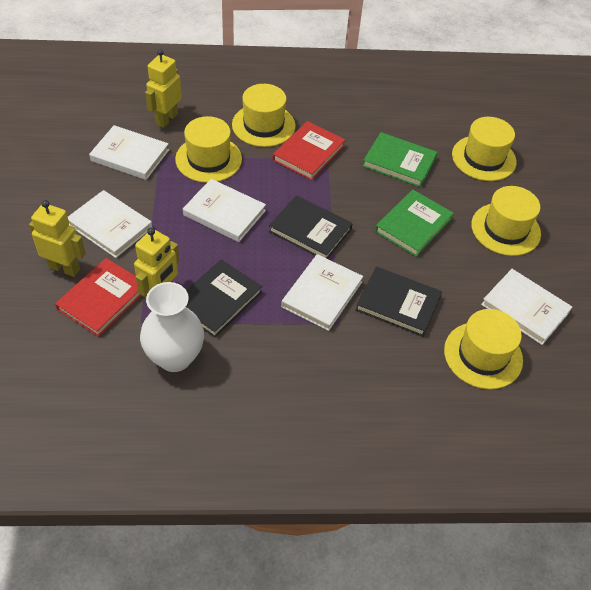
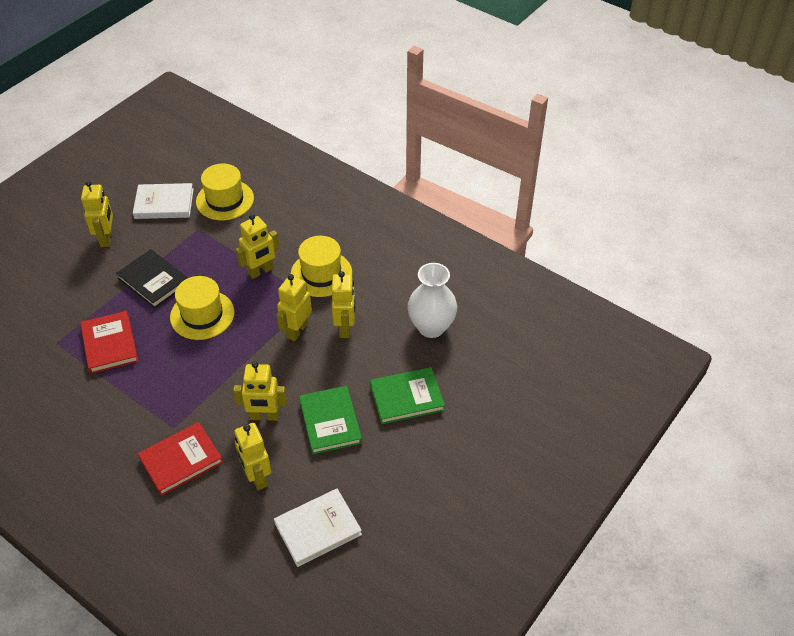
black book: [186,259,262,338] [269,195,353,259] [356,267,442,337] = 3 -> [116,249,188,308] = 1
white book: [68,190,152,258] [89,125,169,180] [183,179,266,242] [281,254,363,331] [481,269,572,345] = 5 -> [133,183,194,219] [274,488,362,567] = 2
yellow hat: [175,116,242,183] [232,84,296,147] [444,309,523,389] [452,117,517,181] [471,186,541,256] = 5 -> [170,276,235,340] [196,163,254,220] [291,236,352,297] = 3
yellow robot: [29,200,86,277] [134,228,180,299] [145,49,182,128] = 3 -> [81,181,113,247] [233,361,287,421] [234,423,271,490] [236,214,279,279] [277,274,312,341] [332,271,355,338] = 6

